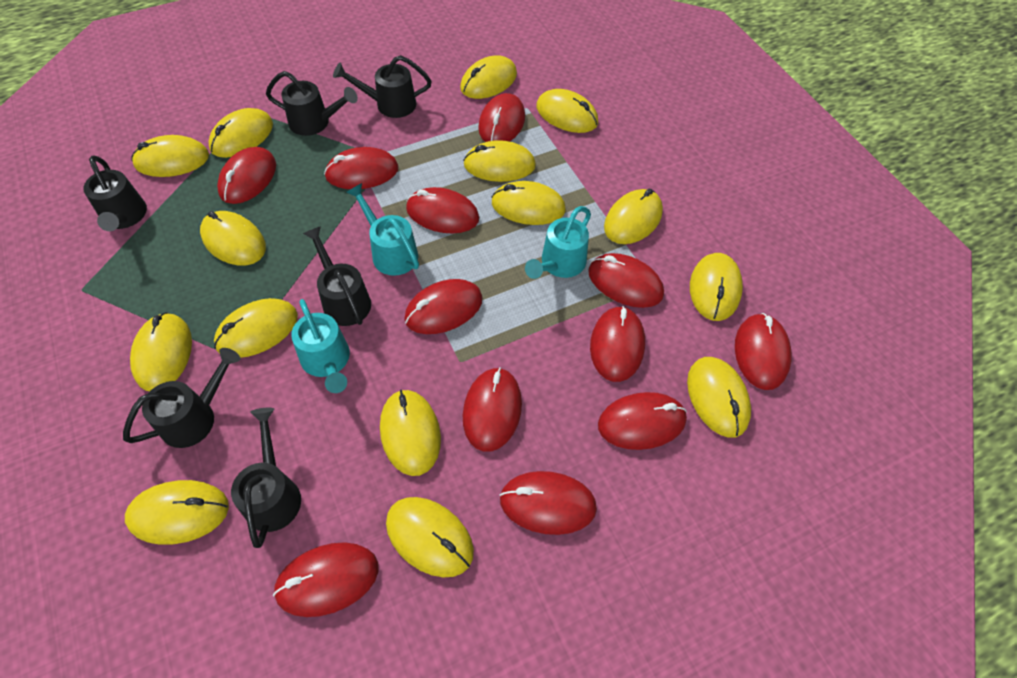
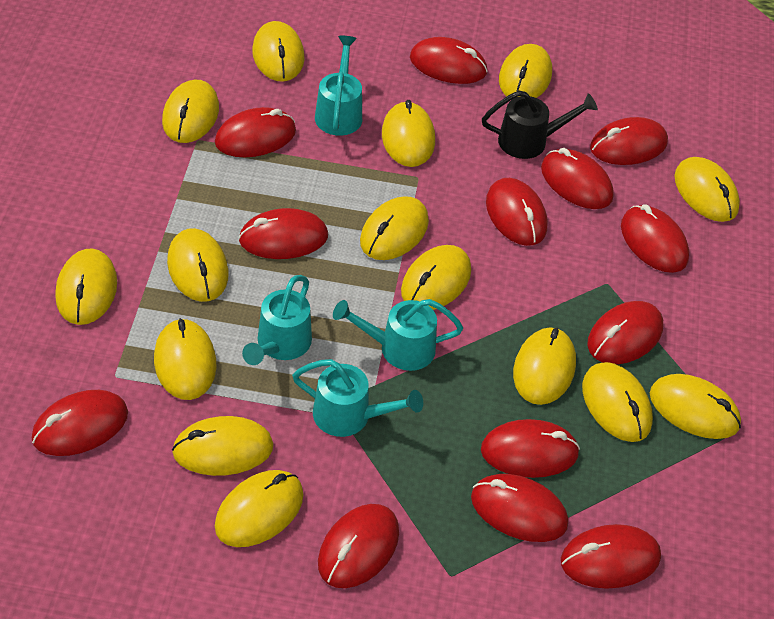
black watering can: [83,155,147,231] [123,348,240,448] [231,408,301,548] [266,71,358,136] [303,226,371,326] [333,55,432,118] = 6 -> [482,91,598,159] = 1
red mouse: [217,147,276,204] [273,542,379,617] [324,147,398,189] [404,279,482,334] [406,187,479,234] [463,367,522,452] [478,93,525,142] [499,471,597,535] [588,253,664,308] [590,306,645,382] [598,392,687,450] [735,313,791,390] = 12 -> [32,390,128,456] [215,107,296,157] [239,208,328,259] [318,504,399,588] [410,37,488,84] [471,474,568,542] [481,419,580,478] [486,178,547,246] [541,148,614,209] [561,524,661,589] [587,301,663,364] [590,117,668,165] [621,204,689,273] = 13
turquoise watering can: [291,299,350,393] [346,183,419,276] [525,206,591,279] = 3 -> [242,275,312,365] [292,359,423,437] [315,36,362,136] [333,299,463,371] = 4

